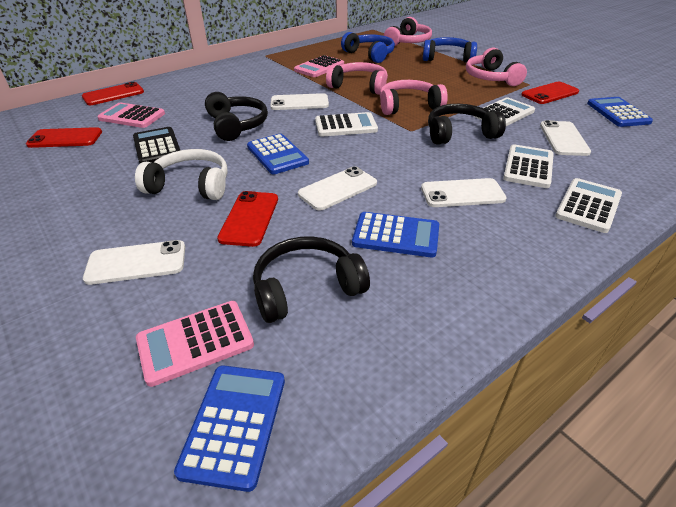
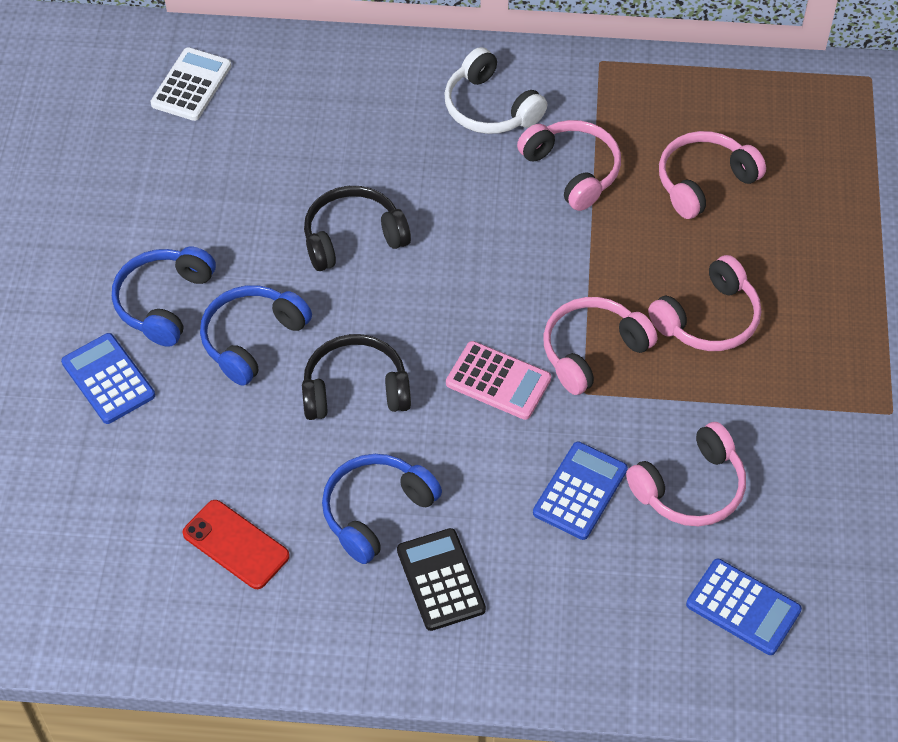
black headphones: [205,92,268,141] [253,236,370,323] [428,104,506,145] = 3 -> [302,334,411,420] [304,186,411,271] = 2
blue calculator: [174,365,285,492] [247,134,309,174] [352,212,439,257] [587,97,653,127] = 4 -> [61,333,155,424] [533,441,628,540] [686,559,802,655] = 3
blue headphones: [341,32,395,63] [423,37,477,63] = 2 -> [112,247,216,347] [200,285,312,386] [322,454,442,564] = 3
pink calculator: [97,103,165,128] [136,301,254,387] [294,55,344,77] = 3 -> [446,341,551,420] = 1
pink headphones: [326,62,388,95] [380,80,448,115] [384,17,432,46] [466,48,527,86] = 4 -> [517,120,621,211] [543,297,657,395] [626,422,746,526] [648,255,761,351] [659,131,766,219] = 5
red phone: [26,127,102,148] [82,82,144,105] [217,191,278,247] [521,82,579,104] = 4 -> [182,500,290,589] = 1
white calculator: [315,112,378,137] [473,97,535,126] [503,144,554,188] [555,178,622,233] = 4 -> [150,47,231,121] = 1
white phone: [83,240,185,285] [270,93,329,110] [298,166,377,211] [421,178,507,207] [540,120,591,156] = 5 -> none = 0

